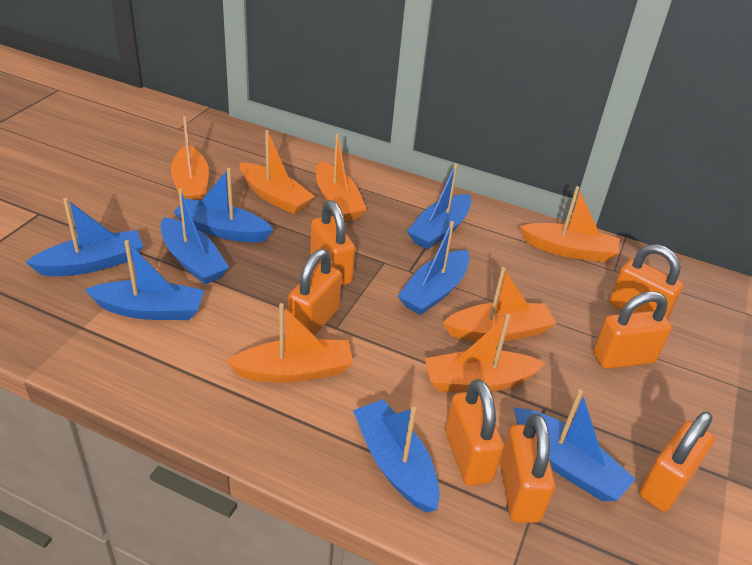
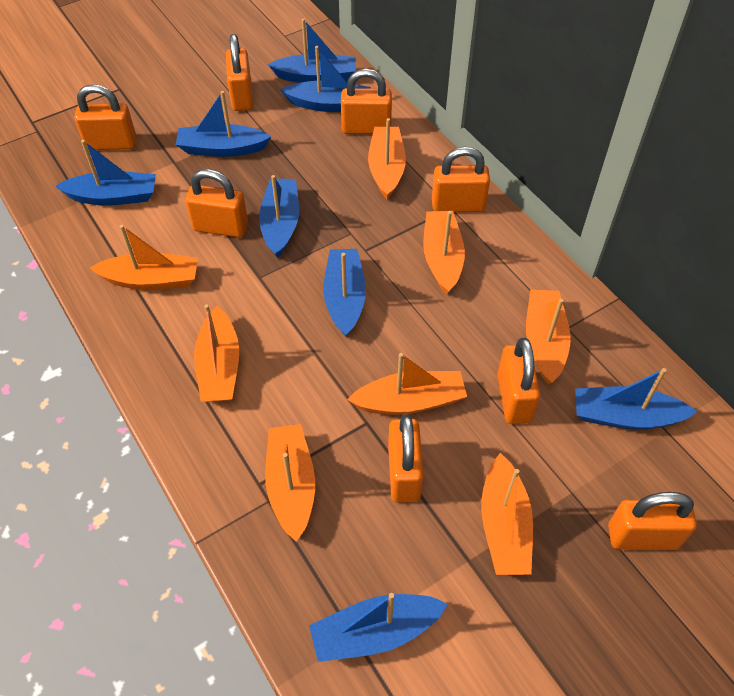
orange boat: [171,116,209,201] [226,303,353,383] [239,130,315,214] [316,134,367,222] [425,314,546,392] [442,267,556,342] [520,186,620,262] = 7 -> [90,225,198,290] [194,304,239,402] [265,424,315,542] [347,353,467,415] [368,118,406,199] [423,211,465,295] [481,453,533,575] [526,290,571,384] = 8
orange padlock: [288,249,342,336] [310,200,355,286] [445,379,504,486] [500,414,555,523] [593,291,672,369] [609,244,683,320] [639,412,715,512] = 7 -> [74,84,136,150] [185,169,248,237] [226,34,253,111] [341,69,392,134] [388,414,424,503] [432,147,490,212] [497,338,540,424] [608,492,697,550] = 8

